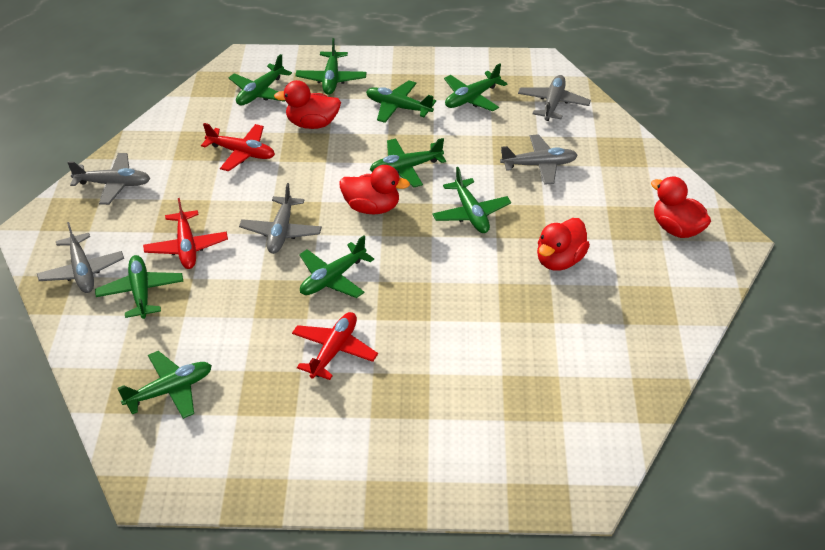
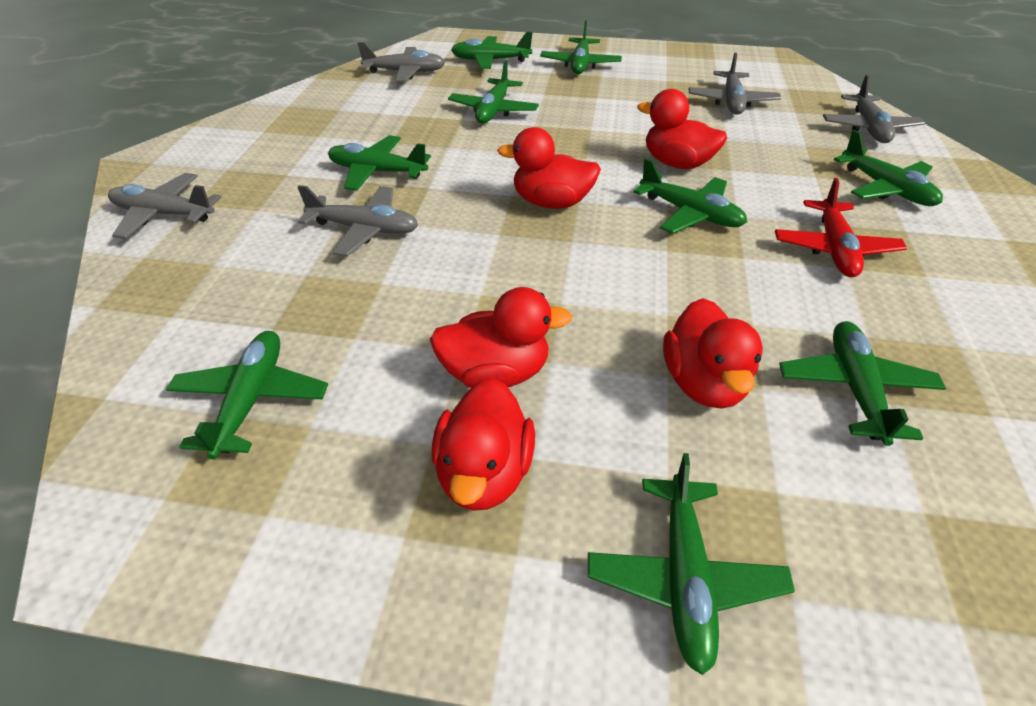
red duck: [274,80,341,129] [340,165,410,214] [537,218,590,271] [651,176,711,238] = 4 -> [430,287,572,388] [432,377,535,511] [497,127,601,209] [637,89,727,169] [663,298,763,409] = 5
red plane: [143,198,228,269] [201,123,275,171] [292,312,378,380] = 3 -> [775,178,907,277] = 1

